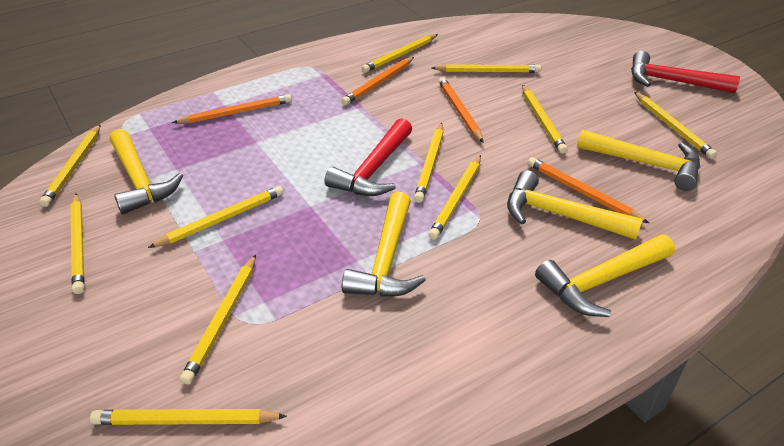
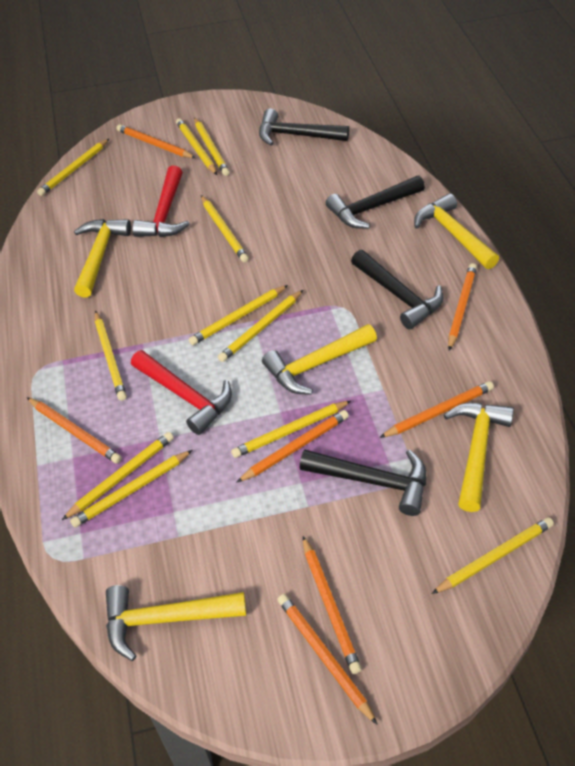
black hammer: none = 0 -> [259,108,349,146] [300,450,426,516] [326,176,425,229] [351,250,444,329] = 4
orange pencil: [172,94,292,123] [341,57,414,105] [438,77,484,143] [528,157,649,223] = 4 -> [27,397,122,464] [116,124,196,158] [236,410,349,483] [277,594,378,725] [303,536,362,674] [379,381,494,438] [448,263,477,351] = 7

